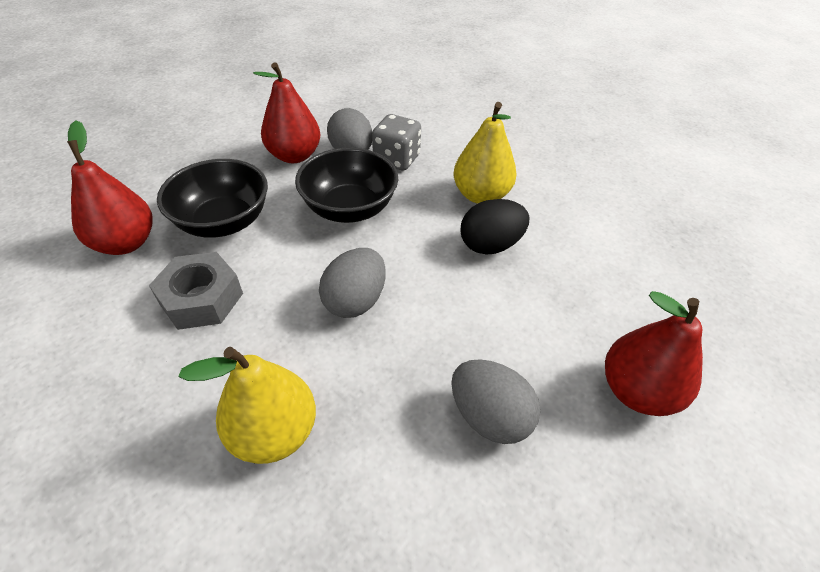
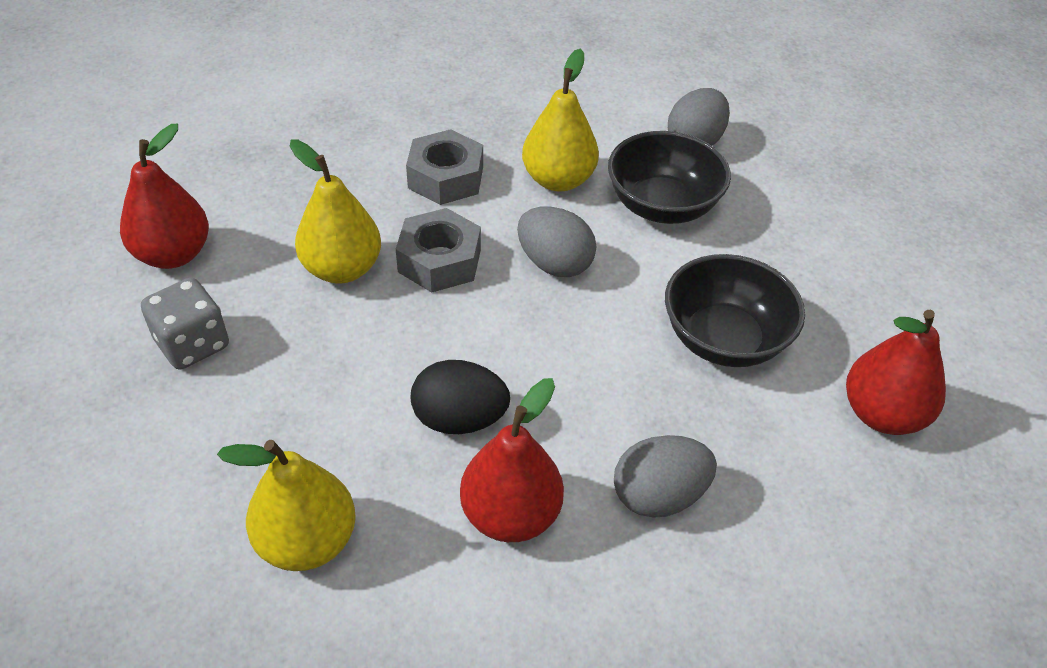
grey nut: [149,252,243,330] = 1 -> [396,208,481,293] [406,129,483,205] = 2
yellow pear: [179,347,316,464] [454,102,517,204] = 2 -> [217,440,356,571] [290,140,381,284] [522,49,599,192] = 3

